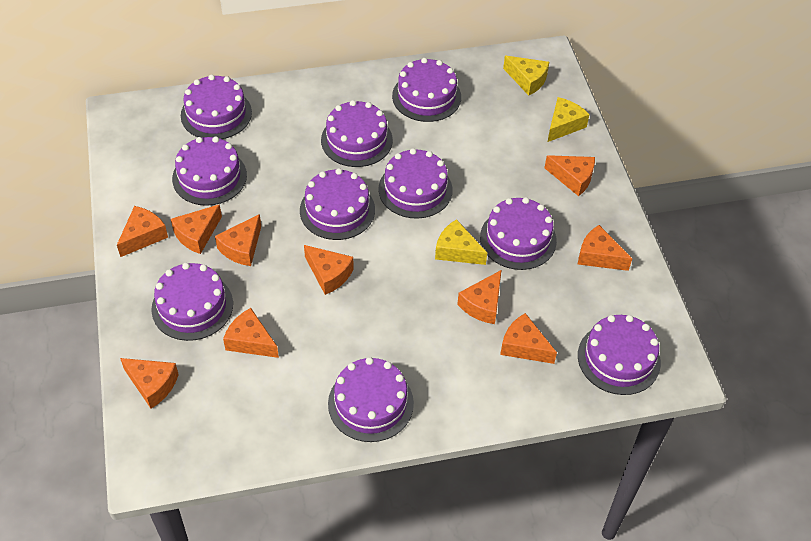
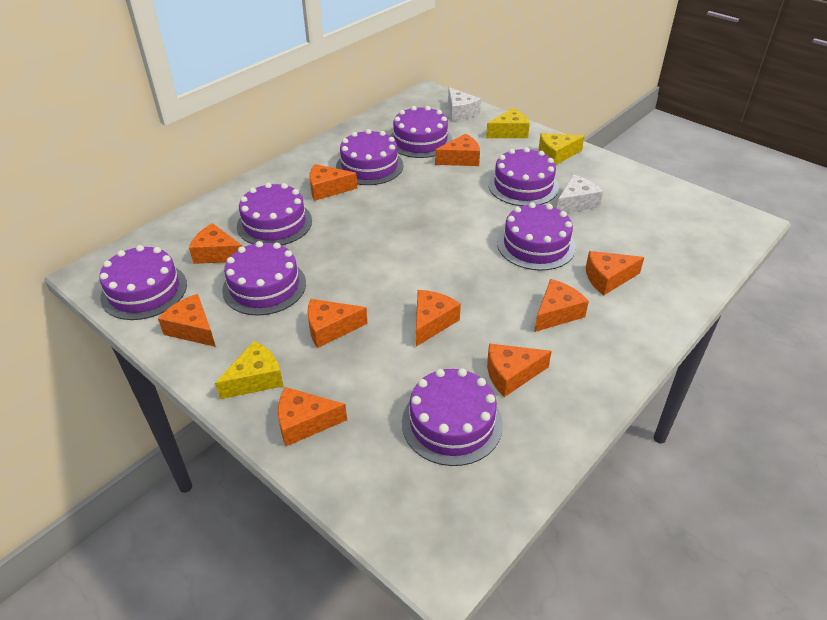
purple cake: [151,263,233,341] [172,136,247,206] [181,75,252,139] [300,168,375,240] [321,100,393,167] [328,357,414,442] [378,148,453,219] [392,58,461,122] [480,197,557,270] [578,315,661,395] = 10 -> [99,245,187,320] [222,241,306,316] [237,183,312,245] [336,129,403,185] [390,106,453,158] [402,368,503,466] [488,147,559,206] [497,202,576,271] = 8
white cheese: none = 0 -> [448,87,481,121] [557,175,603,213] = 2

